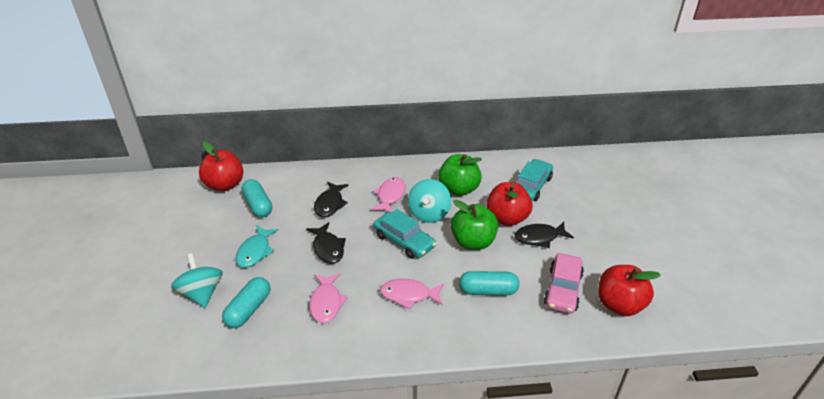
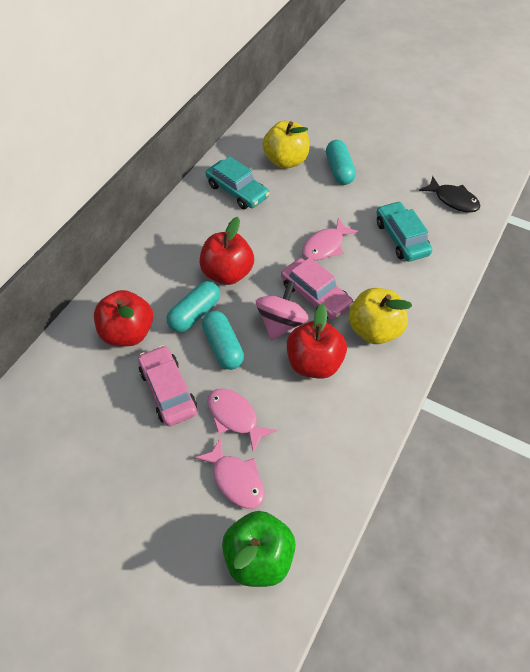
black fish: [306,222,346,264] [314,181,348,218] [515,222,574,248] = 3 -> [419,176,480,213] = 1
green apple: [438,154,482,196] [451,200,498,250] = 2 -> [222,511,296,587] = 1
pink car: [544,253,584,314] = 1 -> [138,345,197,426] [281,257,353,320] = 2
pink spinning top: none = 0 -> [256,280,309,341] = 1
turquoise fish: [235,225,279,268] = 1 -> none = 0
turquoise spinning top: [171,253,223,308] [408,179,451,223] = 2 -> none = 0
yellow apple: none = 0 -> [262,120,310,169] [349,288,412,344] = 2

